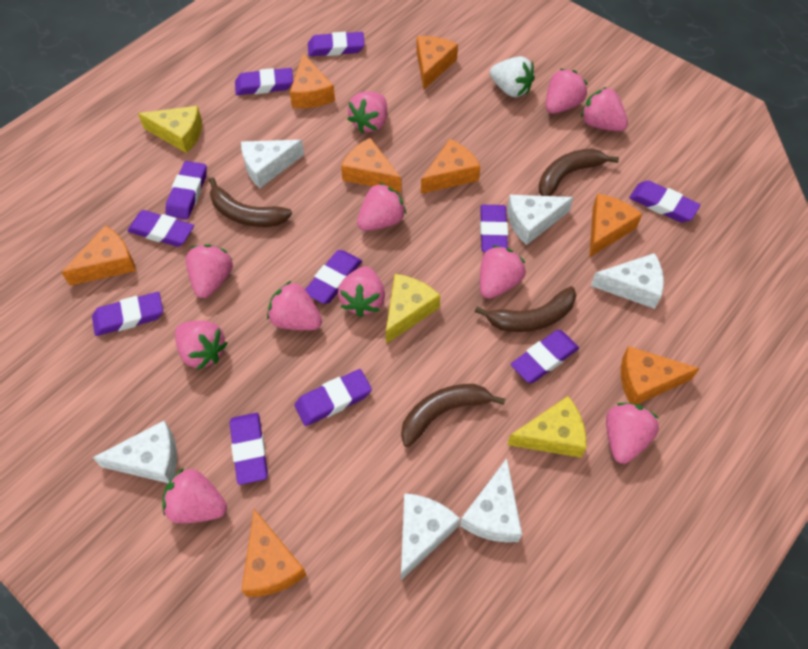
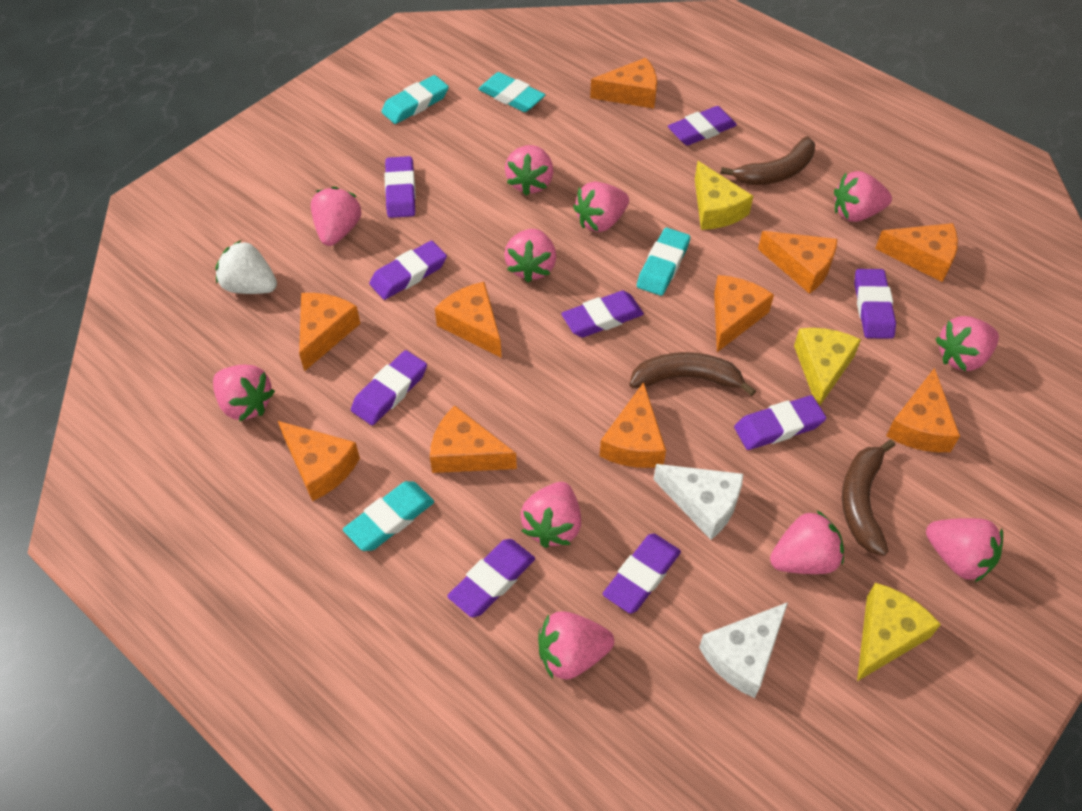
brown banana: [209,177,292,227] [401,384,505,447] [475,286,576,332] [539,148,619,196] = 4 -> [629,352,756,396] [720,136,815,185] [842,439,895,556] = 3
orange cheese: [61,226,136,286] [242,509,307,597] [290,53,335,108] [341,138,401,192] [417,36,458,90] [421,139,481,194] [589,194,642,258] [621,346,700,404] = 8 -> [278,421,360,501] [299,293,361,371] [430,406,517,473] [435,282,502,358] [590,58,657,109] [600,382,666,468] [714,275,774,352] [758,231,837,294] [875,223,958,282] [886,368,960,452] = 10
purple eraser: [92,292,163,336] [128,210,194,247] [166,161,207,220] [230,413,268,485] [235,68,293,95] [295,369,372,426] [305,250,362,304] [308,32,365,56] [480,205,508,252] [511,330,579,383] [629,181,701,222] = 11 -> [351,350,427,425] [369,241,447,300] [385,156,416,218] [447,539,535,617] [561,291,644,338] [603,533,681,614] [668,106,737,146] [734,395,826,450] [854,269,896,339] = 9
turquoise eraser: none = 0 -> [343,481,434,551] [381,75,449,124] [478,72,545,112] [637,228,690,296] = 4
white cheese: [92,421,177,483] [241,140,304,188] [401,493,460,580] [460,458,522,542] [507,195,573,245] [591,253,664,309] = 6 -> [653,464,743,540] [699,602,788,698] = 2

